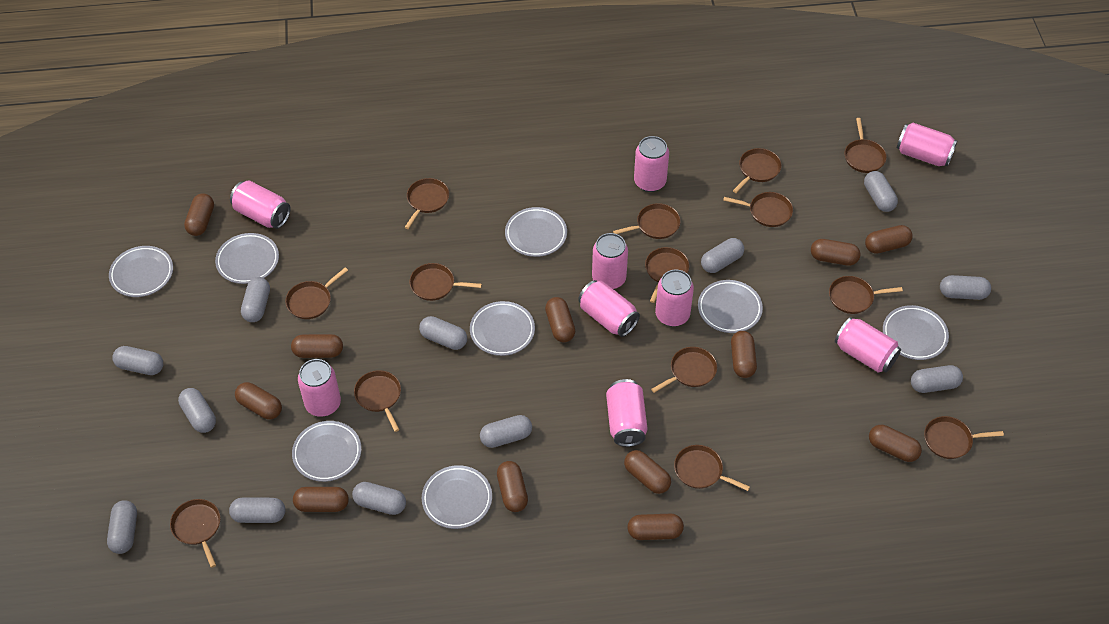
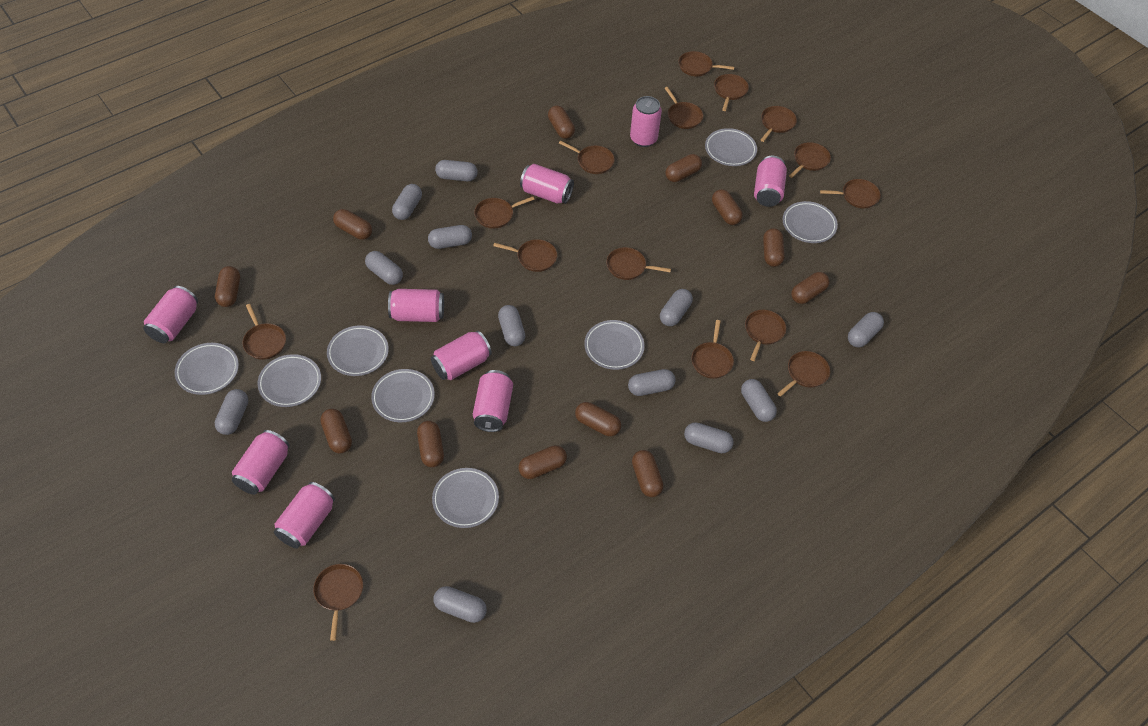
brown pan: [170,499,221,568] [285,267,348,319] [354,370,401,432] [405,178,449,229] [409,263,482,301] [613,203,681,239] [645,247,689,303] [651,347,717,393] [674,445,750,491] [723,192,793,227] [733,148,782,193] [829,276,903,314] [844,118,887,173] [924,416,1004,459] = 14 -> [243,304,286,360] [313,564,363,641] [474,196,535,229] [493,239,557,272] [559,140,615,174] [606,247,671,280] [665,87,703,129] [678,51,734,77] [691,320,734,379] [714,74,749,111] [745,310,786,361] [761,106,797,142] [777,351,830,397] [789,142,831,178] [820,179,881,208] = 15

